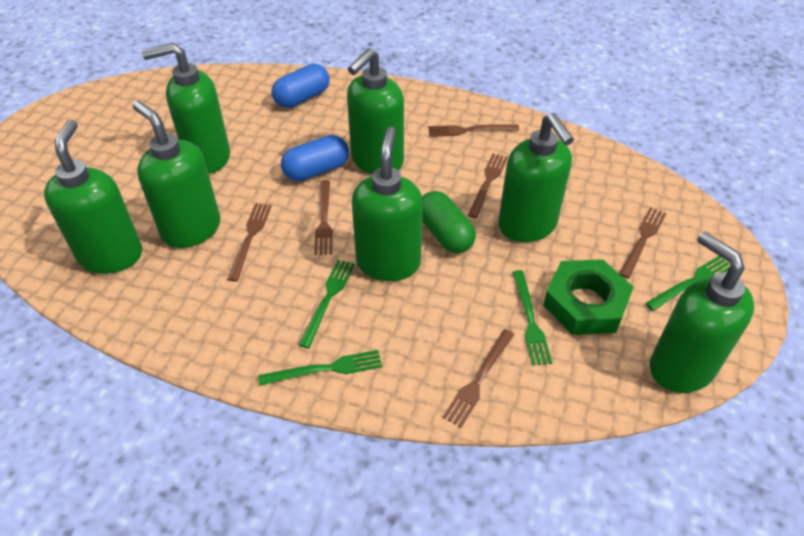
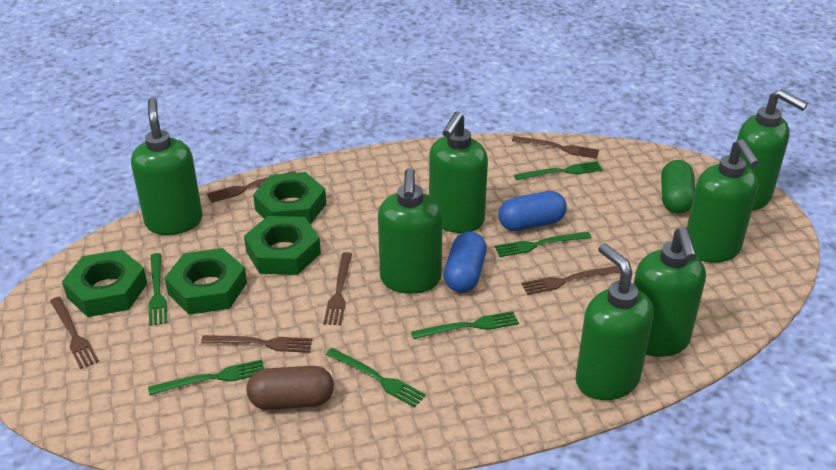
brown capsule: none = 0 -> [246,366,334,410] = 1
green fork: [258,350,382,386] [299,260,355,348] [512,270,552,366] [646,256,730,311] = 4 -> [148,253,168,326] [148,359,264,395] [326,348,426,408] [411,311,519,339] [495,232,592,257] [514,161,603,180] = 6
green nut: [543,259,634,335] = 1 -> [62,250,147,317] [164,248,247,315] [244,216,321,275] [253,172,326,225] = 4

